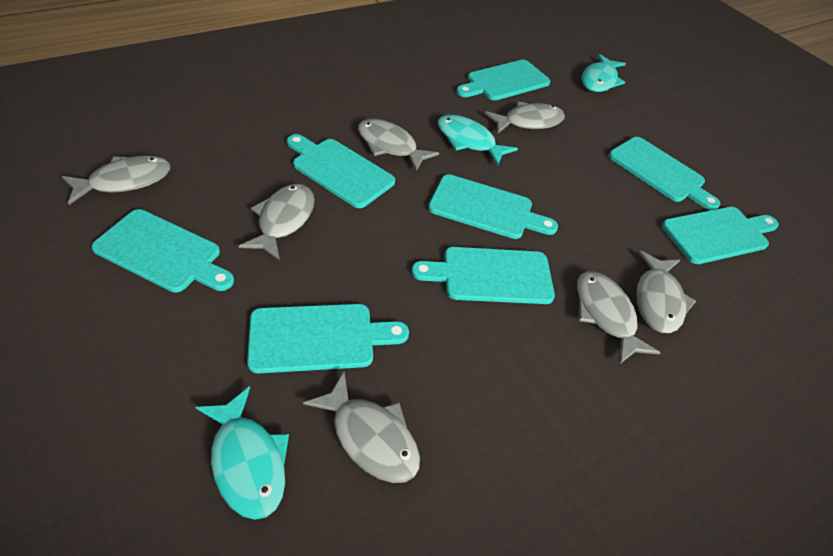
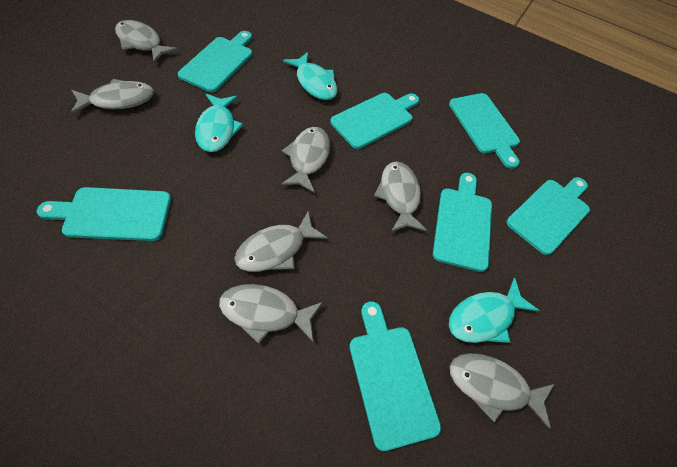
turquoise cutting board: [91,209,234,293] [247,304,409,373] [287,134,395,208] [411,247,555,304] [428,174,558,239] [457,60,550,100] [609,137,720,210] [662,207,779,264] = 8 -> [37,187,171,241] [178,31,252,92] [330,93,419,149] [349,301,441,451] [433,173,492,272] [449,93,520,169] [507,177,590,255] = 7

